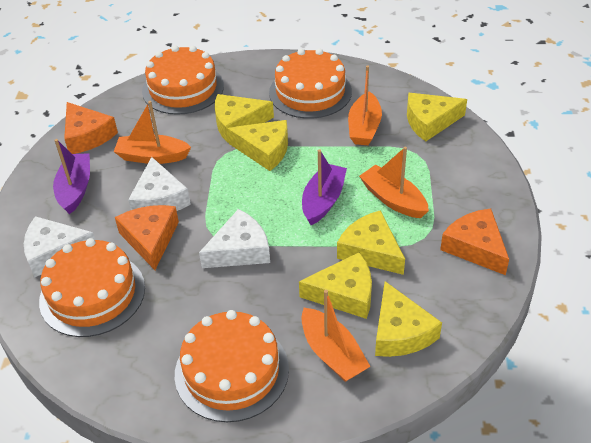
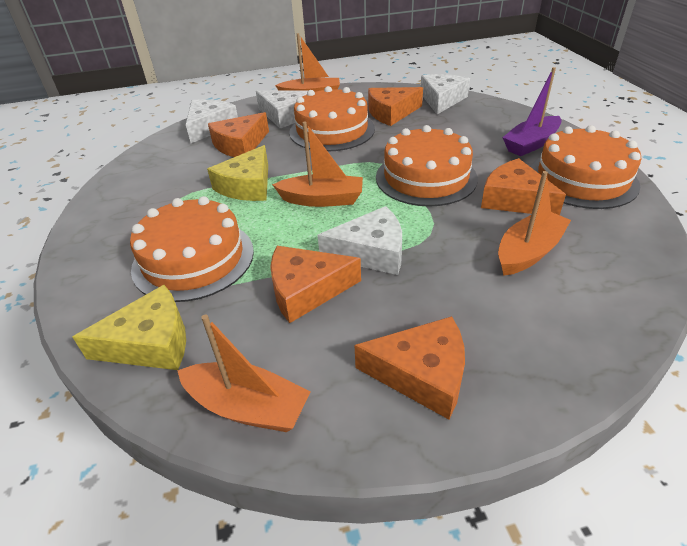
orange cheese: [64,102,118,154] [115,205,179,270] [440,208,509,275] = 3 -> [208,112,269,157] [270,246,361,323] [355,316,465,419] [368,87,423,126] [481,158,566,215] = 5
purple boat: [53,139,90,214] [302,149,347,225] = 2 -> [502,67,562,156] = 1
white cheese: [24,216,95,278] [128,157,191,211] [199,209,270,268] = 3 -> [186,99,238,143] [256,90,308,128] [318,206,402,275] [421,74,470,114] = 4
yellow cheese: [215,94,274,143] [227,120,288,171] [299,252,372,319] [337,210,405,275] [375,281,442,357] [407,93,467,141] = 6 -> [72,285,186,370] [207,145,268,201] = 2

